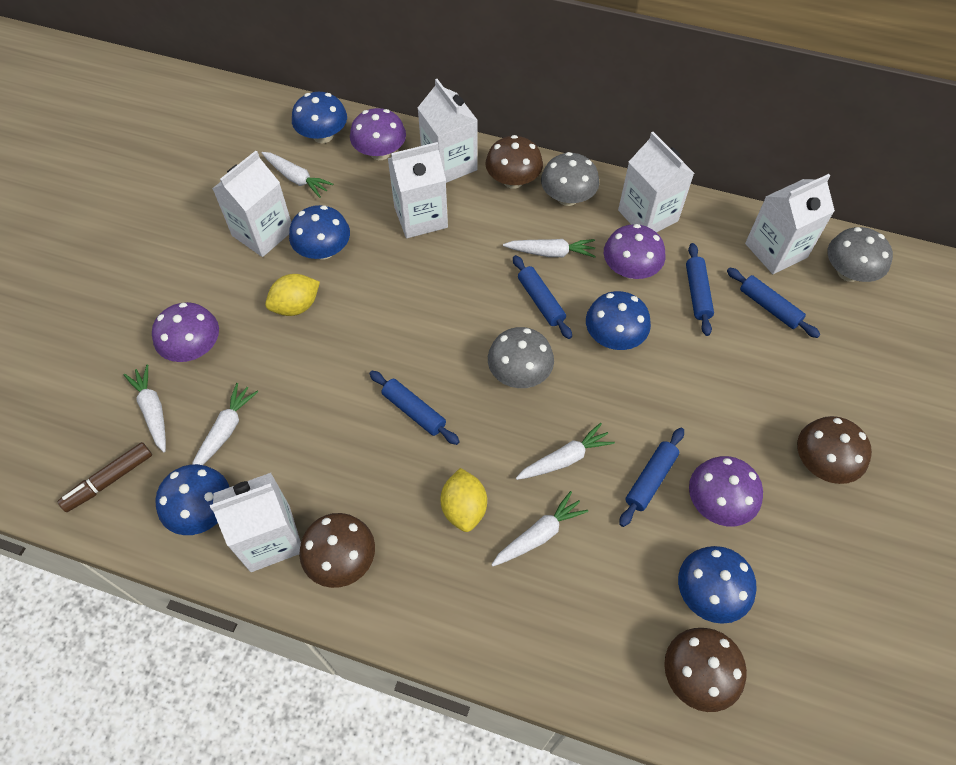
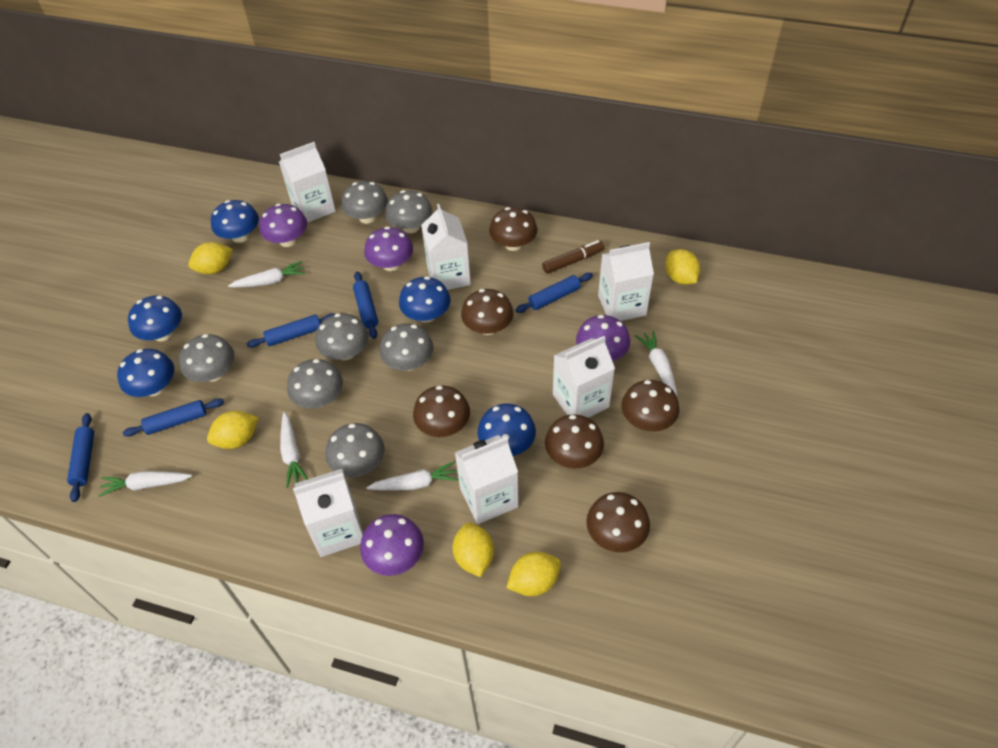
brown mushroom: [299,513,375,588] [485,135,543,189] [664,628,747,712] [797,416,872,484] = 4 -> [413,385,470,437] [461,289,514,335] [489,207,538,251] [545,414,604,469] [586,492,650,552] [621,380,679,432] = 6
grey mushroom: [488,327,554,388] [541,152,599,206] [827,227,893,282] = 3 -> [179,334,235,382] [287,359,343,409] [315,313,369,360] [325,423,384,477] [341,181,388,224] [380,323,434,371] [385,190,433,233] = 7
white carrot: [124,364,166,452] [192,383,258,465] [262,152,334,198] [491,491,588,566] [503,239,596,258] [516,423,615,480] = 6 -> [98,471,192,497] [228,261,305,288] [280,412,308,488] [366,461,459,491] [635,331,677,396] = 5
yellow lemon: [265,274,320,316] [440,468,487,532] = 2 -> [189,242,233,274] [207,411,259,449] [453,523,494,577] [506,552,561,596] [665,249,700,285] = 5

